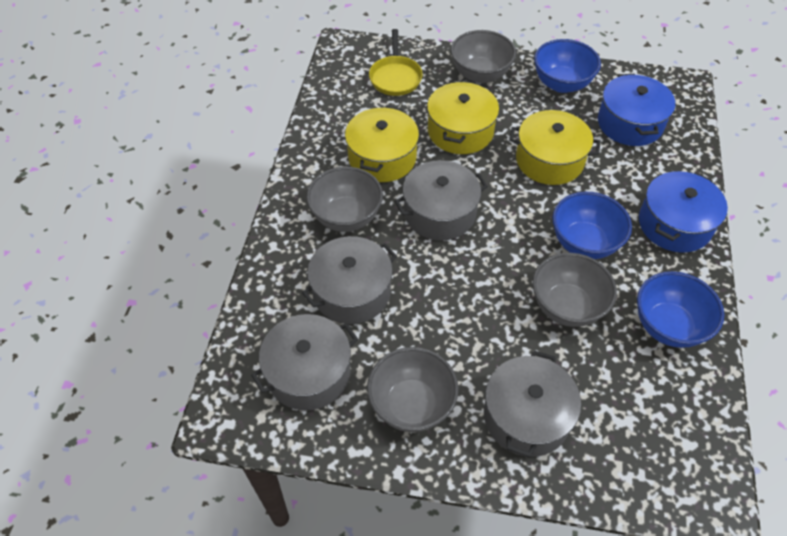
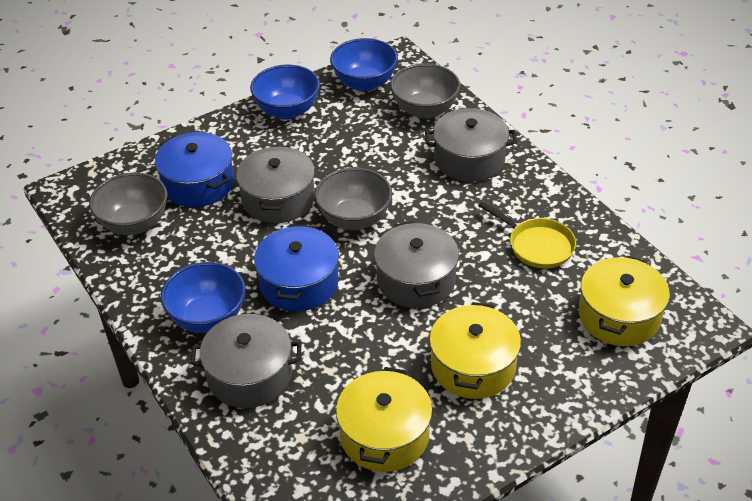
grey bowl: [306,167,383,232] [367,347,459,432] [451,30,516,83] [532,253,617,327] = 4 -> [89,172,167,235] [315,167,392,230] [391,64,460,119] = 3

